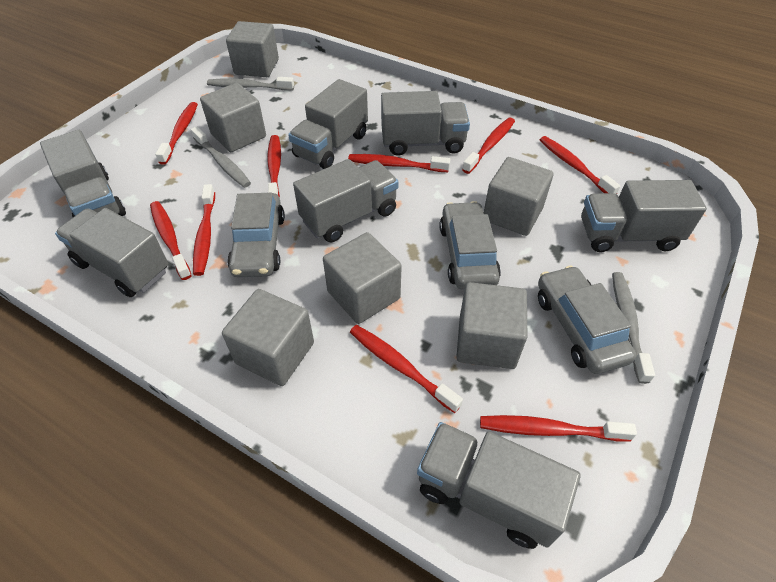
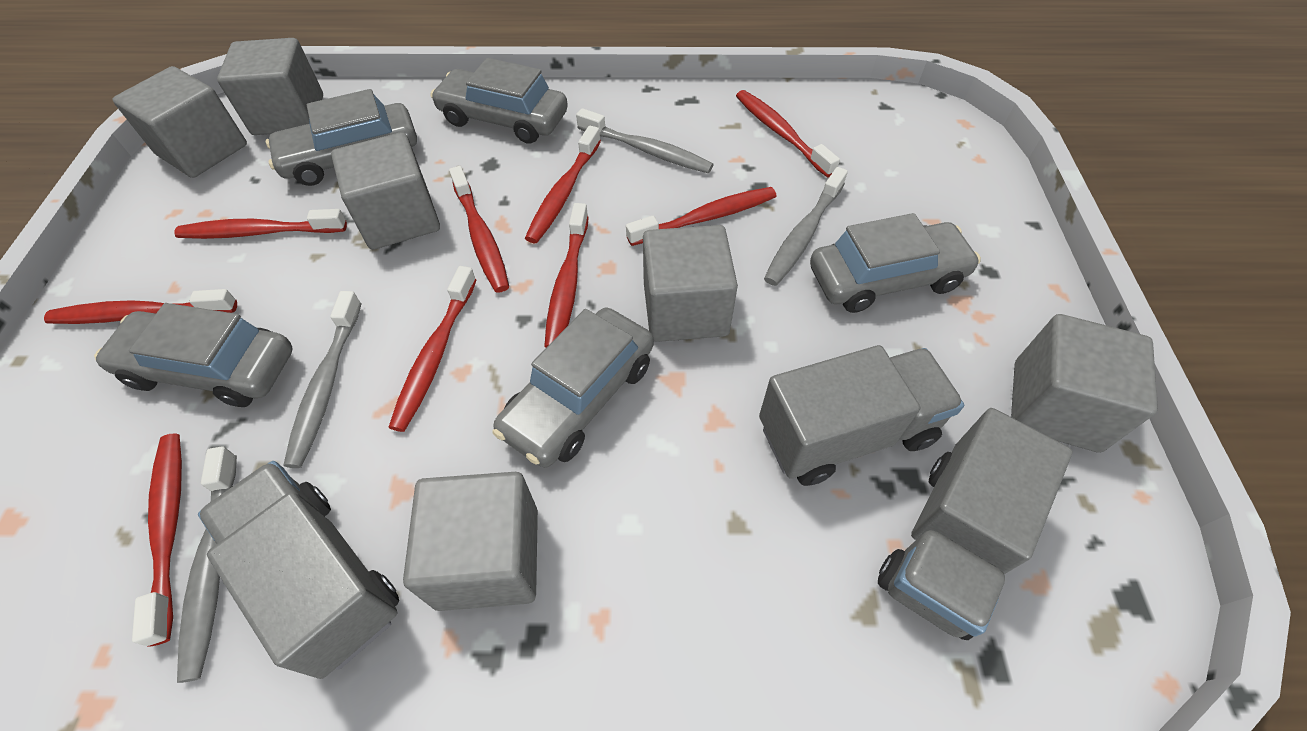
grey car: [227,193,285,278] [439,201,501,290] [538,266,636,374] = 3 -> [94,303,293,407] [266,89,417,186] [430,58,568,144] [492,308,654,468] [810,213,981,313] = 5
grey toothbrush: [191,127,251,188] [207,77,294,91] [612,272,655,384] = 3 -> [177,446,237,683] [283,291,362,468] [576,108,714,173] [764,167,848,286] = 4
grey truck: [40,130,126,217] [55,208,169,297] [288,79,368,169] [293,159,398,242] [381,91,470,156] [417,422,580,549] [581,180,707,252] = 7 -> [198,461,399,679] [759,345,964,486] [878,408,1073,640] = 3

